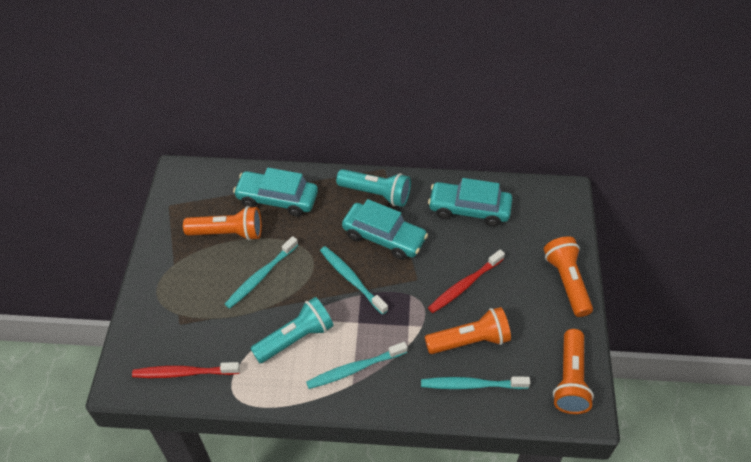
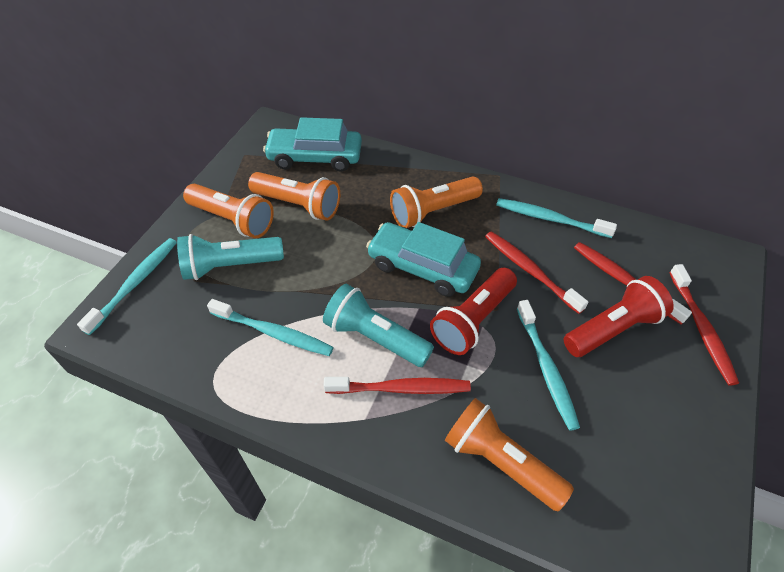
red flashlight: none = 0 -> [430,268,517,355] [564,276,674,357] = 2
red toothbrush: [132,362,240,378] [428,249,505,313] = 2 -> [323,377,471,394] [485,231,588,314] [574,242,692,324] [670,264,739,386] = 4
turquoise car: [233,168,318,217] [342,199,428,260] [428,178,512,227] = 3 -> [263,117,362,172] [366,222,481,297] = 2

